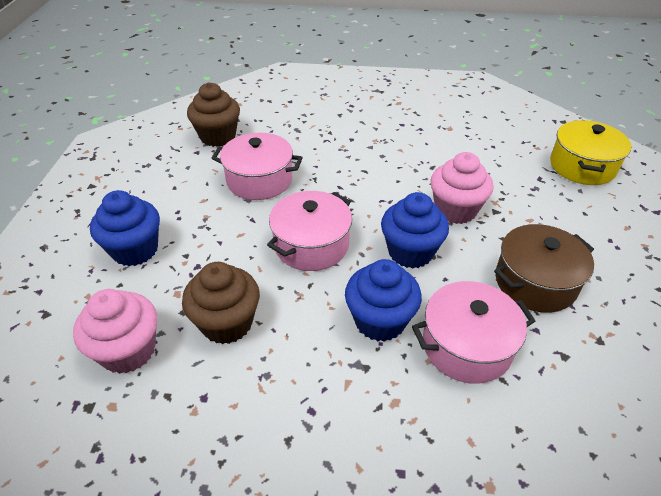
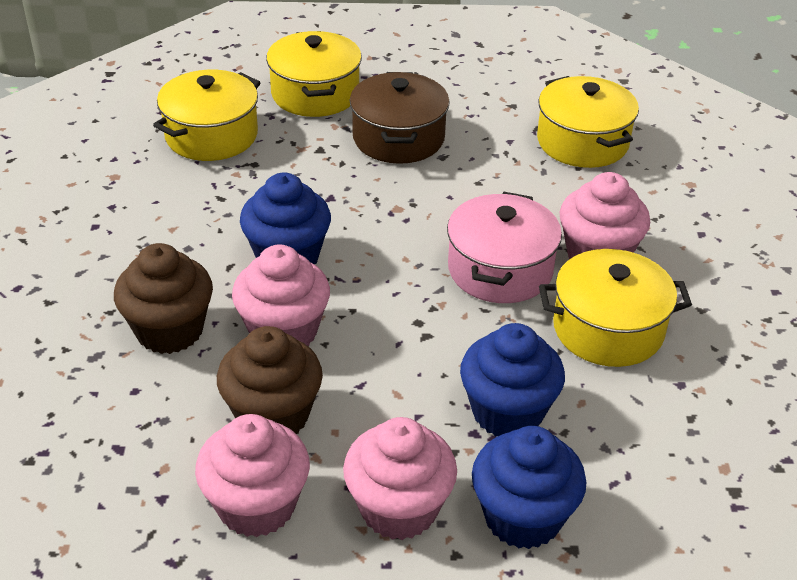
pink cupcake: [73,289,157,374] [430,152,494,224] = 2 -> [195,414,310,537] [232,245,330,346] [343,417,457,540] [560,172,650,259] = 4
pink pot: [211,133,303,200] [267,191,352,271] [412,281,536,384] = 3 -> [447,192,562,303] = 1
yellow pot: [550,120,631,185] = 1 -> [153,70,261,161] [266,31,362,117] [537,76,639,168] [539,249,692,367] = 4

